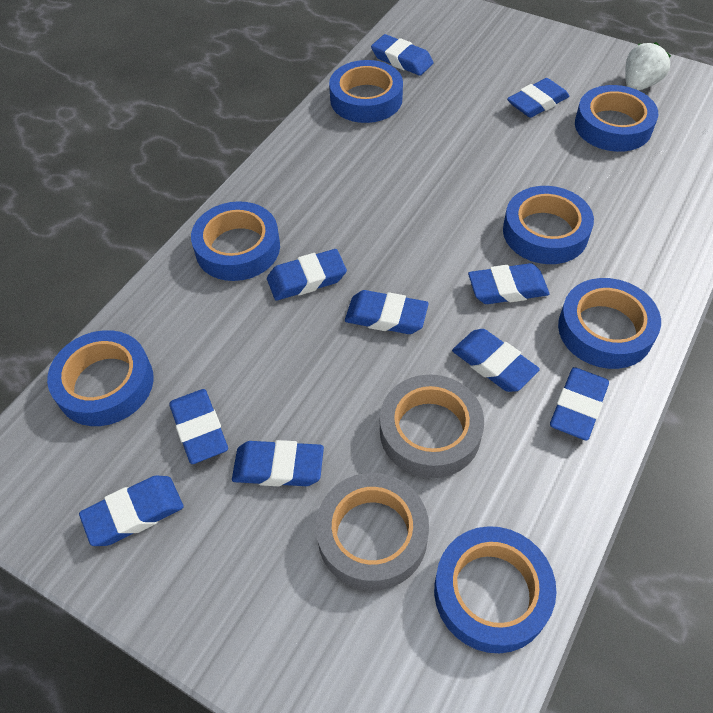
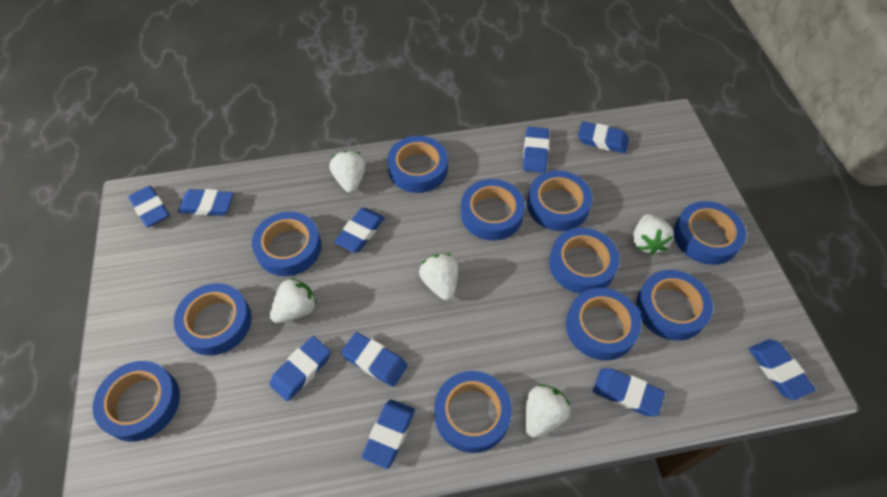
blue tape: [47,330,154,426] [191,201,280,281] [329,60,403,123] [434,526,557,653] [503,186,594,264] [558,278,661,369] [575,85,658,152] = 7 -> [93,361,180,442] [174,283,252,356] [252,212,321,276] [387,136,448,193] [434,371,512,453] [461,179,525,240] [527,171,593,231] [549,228,620,294] [566,288,642,360] [636,270,713,341] [673,201,746,265] = 11
grey tape: [316,473,429,591] [380,374,484,478] = 2 -> none = 0
white strawberry: [625,42,671,91] = 1 -> [270,277,317,323] [329,151,366,193] [419,254,458,300] [525,384,571,438] [633,214,674,255] = 5

